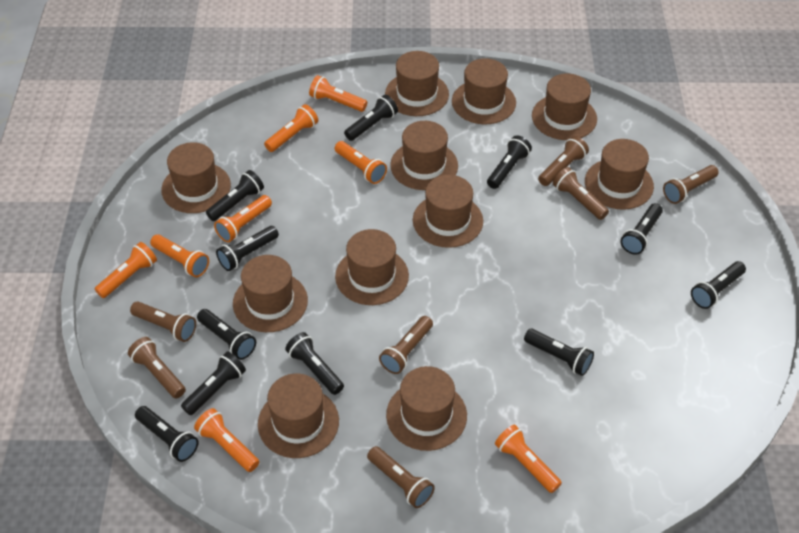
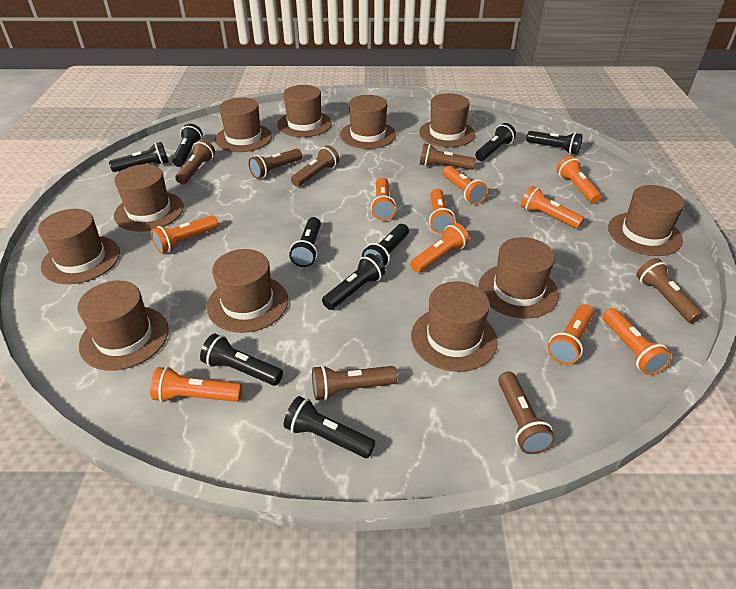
black flashlight: [135,406,199,462] [181,352,246,415] [197,309,256,360] [206,170,264,221] [216,226,279,271] [285,332,344,395] [344,95,398,141] [487,135,532,189] [524,329,594,376] [620,203,663,255] [691,261,746,309] = 11 -> [109,142,169,172] [172,124,203,167] [200,334,283,386] [284,396,376,458] [289,217,321,267] [322,254,385,310] [362,224,409,267] [475,123,516,161] [526,131,582,155] = 9
orange flashlight: [95,242,157,298] [150,234,209,277] [194,408,259,472] [214,195,272,242] [264,104,318,152] [309,75,367,112] [335,141,387,184] [495,424,562,493] = 8 -> [150,367,242,402] [151,215,218,253] [371,177,396,221] [410,223,469,273] [429,189,455,234] [443,166,488,204] [521,186,585,229] [548,304,594,365] [557,156,602,204] [603,308,672,375] = 10

